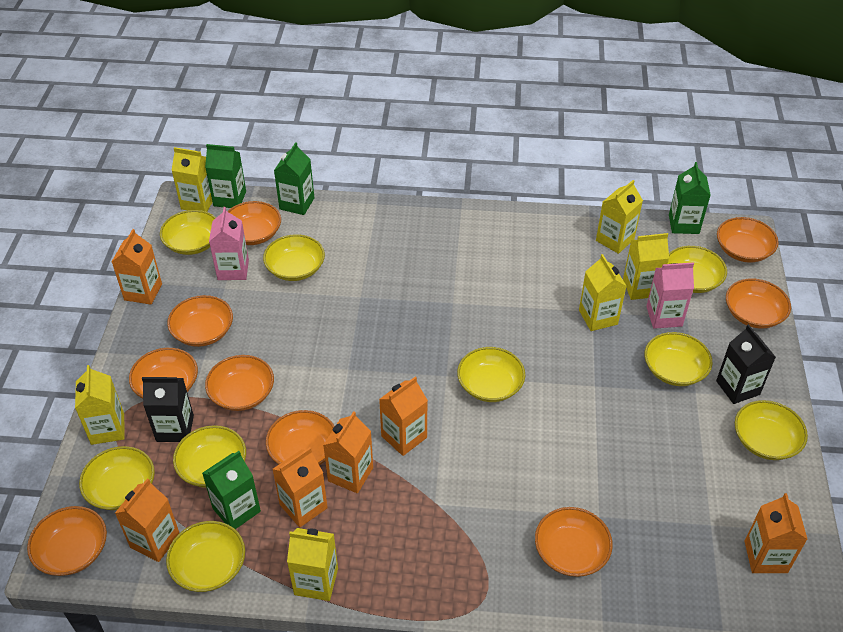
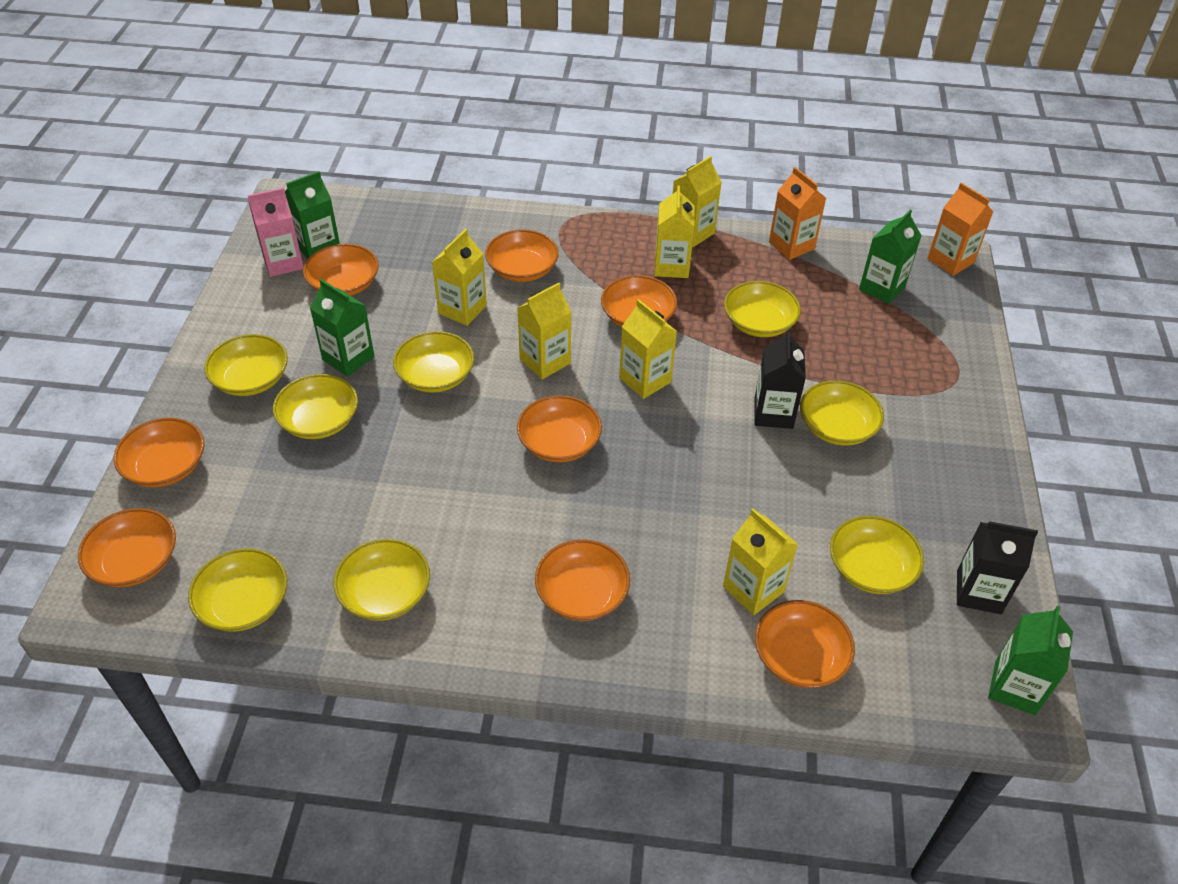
orange bowl: [27,506,107,576] [129,348,198,399] [167,295,233,347] [205,355,274,411] [227,201,281,245] [266,410,334,466] [535,507,613,577] [717,217,779,263] [726,279,791,328] = 9 -> [78,508,176,587] [114,418,204,487] [303,243,379,296] [485,230,559,282] [517,395,602,462] [535,539,630,621] [601,275,677,327] [755,600,855,688] = 8
orange carton: [112,229,162,304] [115,478,179,562] [272,447,328,528] [323,411,373,493] [379,377,428,456] [744,493,808,573] = 6 -> [769,167,826,260] [927,183,993,276] = 2
pink carton: [209,207,249,280] [646,262,694,329] = 2 -> [247,188,304,277] = 1
yellow bowl: [79,446,155,510] [160,210,216,255] [166,521,245,592] [173,425,246,488] [263,234,325,281] [457,347,525,402] [645,332,712,386] [668,246,727,293] [735,400,808,460] = 9 -> [188,548,287,632] [204,334,288,396] [273,374,358,439] [334,539,430,621] [393,331,474,393] [724,281,801,337] [800,380,884,446] [830,516,924,594] = 8

